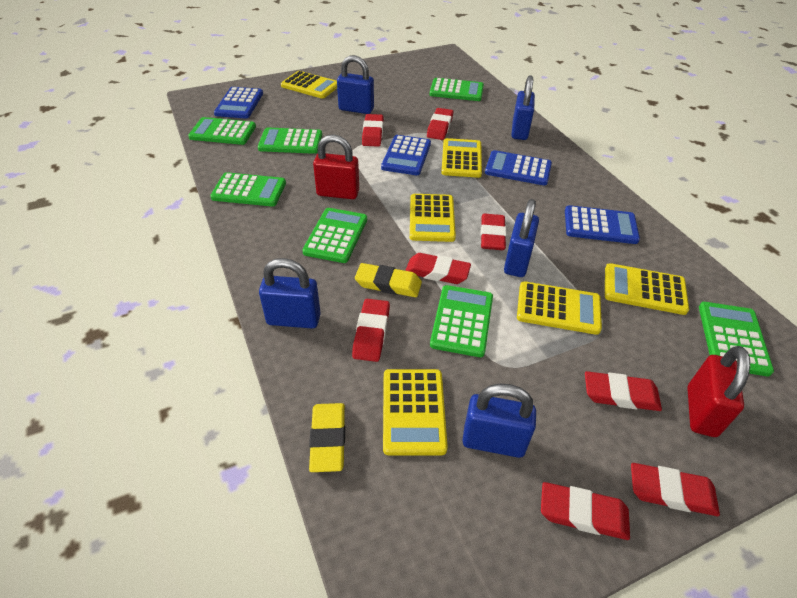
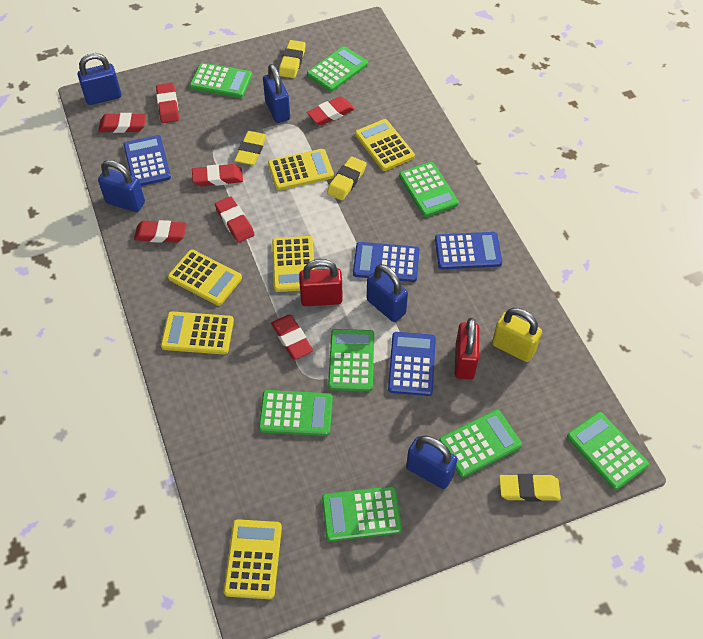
green calculator: [188,117,256,145] [210,172,286,207] [258,127,322,154] [302,208,367,263] [430,78,484,101] [430,285,493,357] [699,302,774,377] = 7 -> [190,63,252,98] [259,390,333,436] [307,46,368,92] [322,486,402,541] [328,329,374,391] [399,162,459,217] [439,410,522,477] [567,412,649,490] = 8
red eraser: [352,299,390,362] [362,114,383,147] [405,253,471,284] [427,108,453,140] [481,214,506,250] [541,482,630,540] [585,371,662,411] [631,463,720,516] = 8 -> [98,113,146,133] [134,220,186,243] [156,83,179,123] [192,164,243,187] [215,196,255,243] [271,315,313,360] [307,96,355,125] = 7
yellow eraser: [309,403,345,472] [355,263,422,297] = 2 -> [234,131,267,165] [279,40,306,78] [327,156,367,200] [499,474,561,501] = 4
yellow padlock: none = 0 -> [492,308,542,362] = 1

